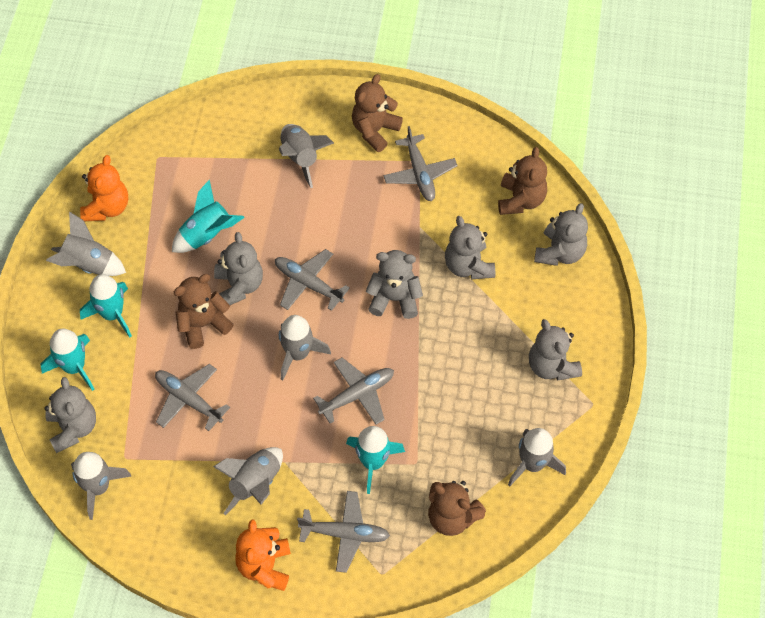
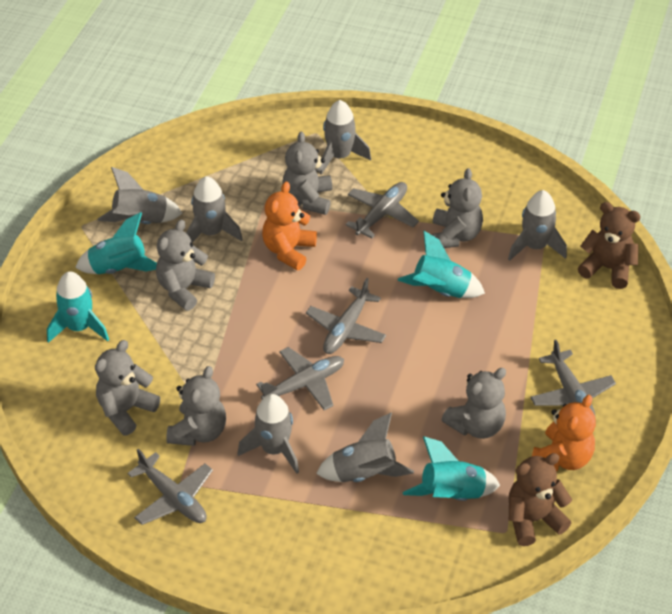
brown teddy bear: [174,274,234,349] [352,74,403,152] [428,481,486,536] [498,147,547,215] = 4 -> [509,453,572,546] [578,202,641,289] = 2

